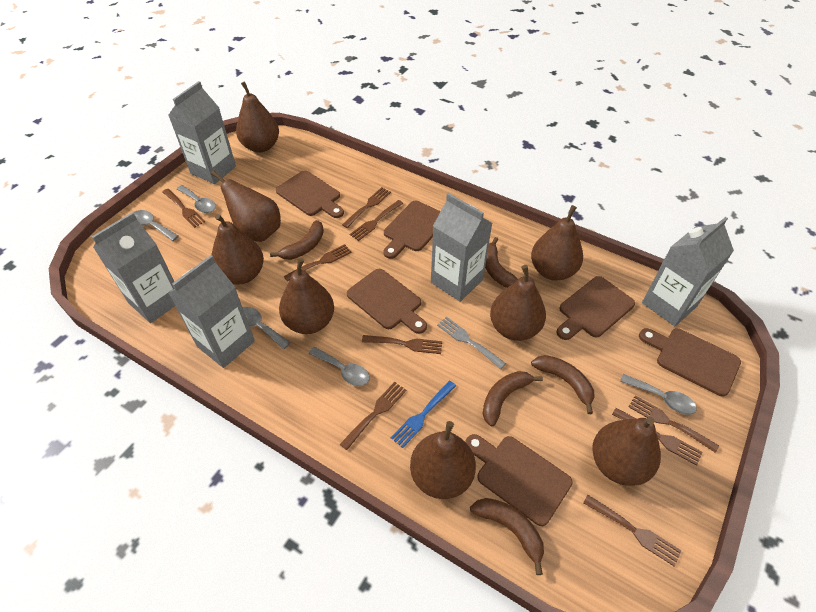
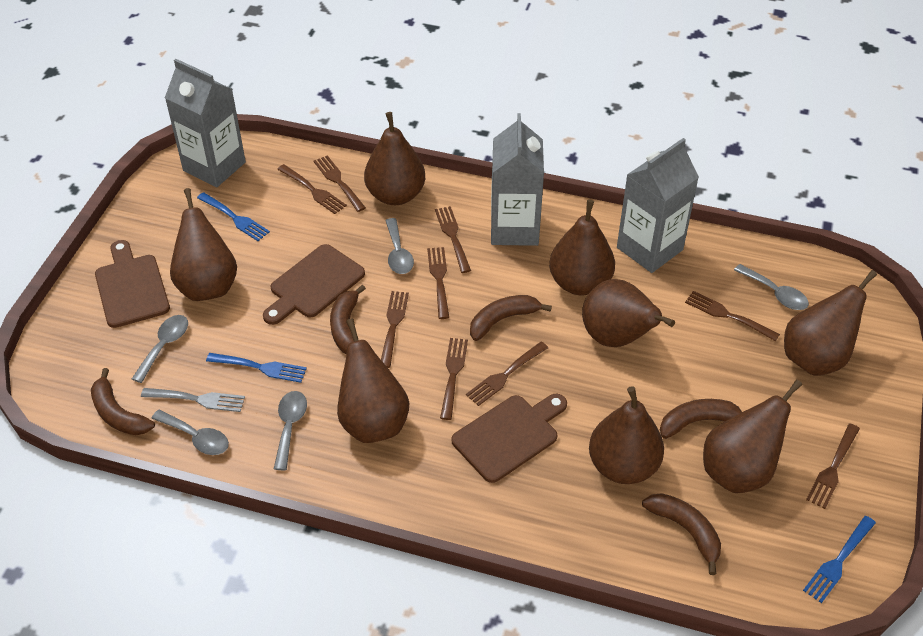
blue fork: [391,381,456,448] = 1 -> [197,192,270,241] [206,353,307,383] [803,516,876,603] = 3
brown cutting board: [276,170,344,218] [347,269,427,334] [383,201,441,259] [465,434,573,526] [557,276,635,340] [639,328,741,396] = 6 -> [95,240,170,328] [263,244,365,325] [452,394,567,483] = 3
grey carton: [92,212,175,323] [168,81,236,184] [169,255,255,368] [431,193,492,302] [642,217,734,326] = 5 -> [165,59,246,187] [491,113,544,246] [617,138,699,273] = 3

